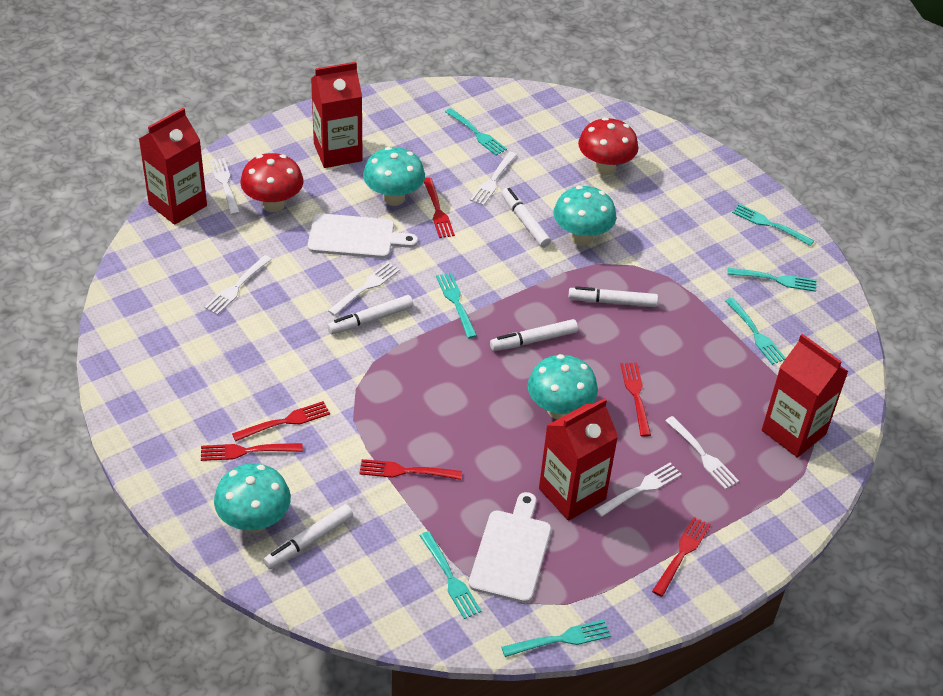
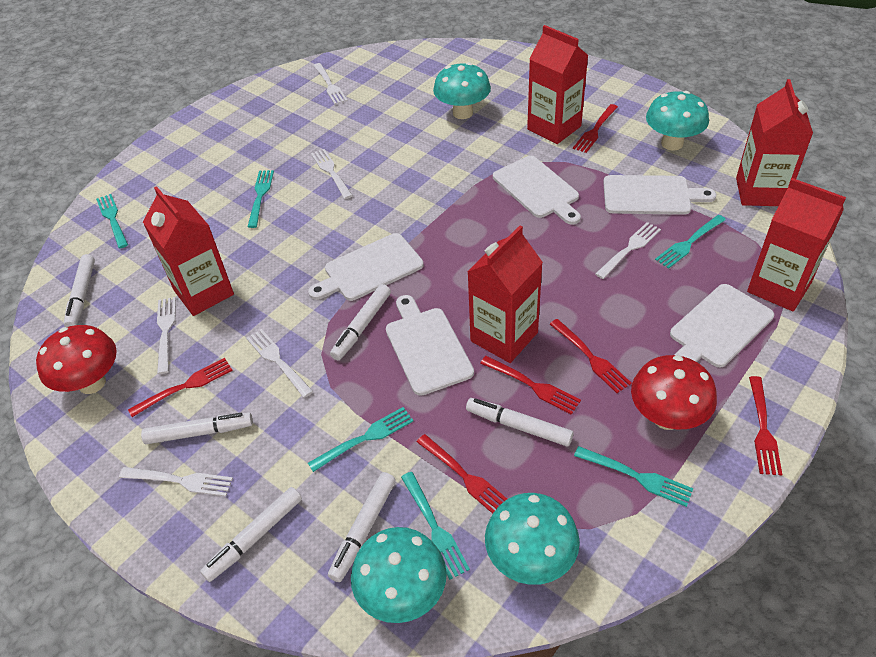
red carton: [139,108,207,225] [311,62,363,168] [539,398,618,521] [762,334,849,458] = 4 -> [143,186,234,316] [467,226,543,363] [527,25,589,144] [736,79,813,206] [747,178,846,311] = 5
turquoise fork: [419,531,481,619] [436,273,477,339] [445,108,507,156] [502,620,611,657] [725,298,786,365] [727,268,817,292] [732,204,814,246] = 7 -> [96,194,128,249] [248,170,274,228] [308,407,413,472] [401,472,470,580] [574,446,693,507] [655,215,726,269] = 6
white cutting board: [308,213,418,258] [469,492,551,603] = 2 -> [308,233,424,301] [386,295,474,396] [493,156,581,225] [603,175,716,215] [670,284,774,367] = 5
white marker: [263,504,353,569] [327,295,413,334] [490,319,578,351] [501,187,551,248] [568,286,658,307] = 5 -> [64,254,95,327] [141,413,253,444] [200,487,302,582] [328,472,396,582] [330,284,391,360] [466,398,573,446] = 6

